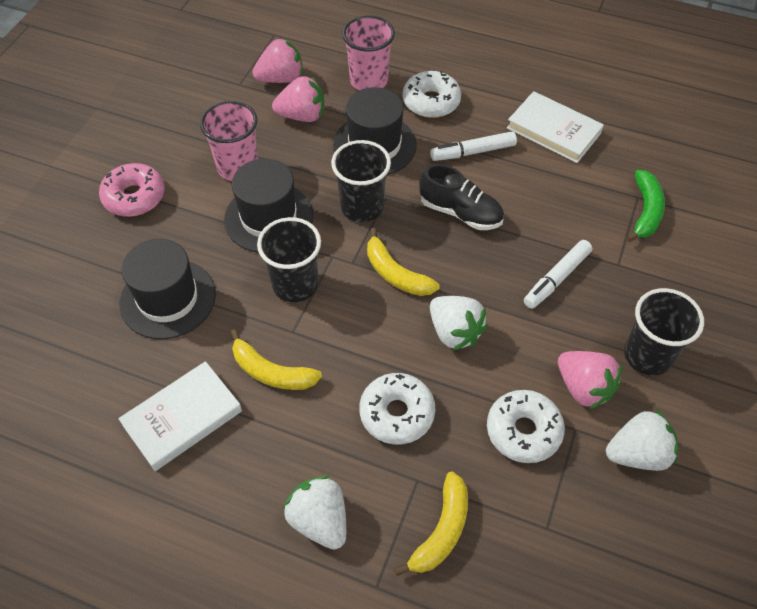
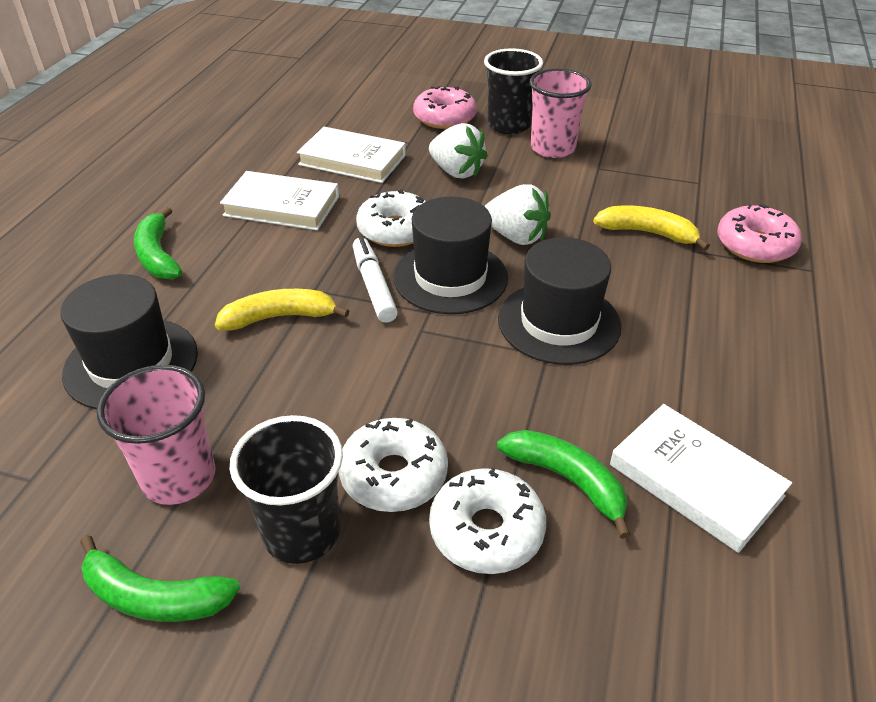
black cup: [257,217,321,302] [331,140,391,222] [624,288,704,376] = 3 -> [230,415,343,564] [484,48,543,134] = 2
black shoe: [419,164,504,230] = 1 -> none = 0
green banana: [626,170,665,243] = 1 -> [80,535,240,622] [134,207,182,280] [497,430,631,539] = 3
pink donut: [99,163,165,217] = 1 -> [413,86,477,129] [717,204,802,263] = 2
pink strawberry: [252,38,303,83] [272,76,324,122] [558,351,622,409] = 3 -> none = 0
white book: [118,361,242,471] [507,91,604,163] = 2 -> [220,171,339,230] [297,127,406,183] [610,404,792,553] = 3
white marker: [430,131,517,161] [524,240,592,309] = 2 -> [353,237,398,323] = 1
white strawberry: [284,475,346,550] [430,296,488,351] [606,409,678,471] = 3 -> [429,123,488,179] [484,184,551,245] = 2
yellow banana: [230,329,322,390] [367,228,440,296] [394,472,468,576] = 3 -> [215,289,349,330] [593,206,710,250] = 2

